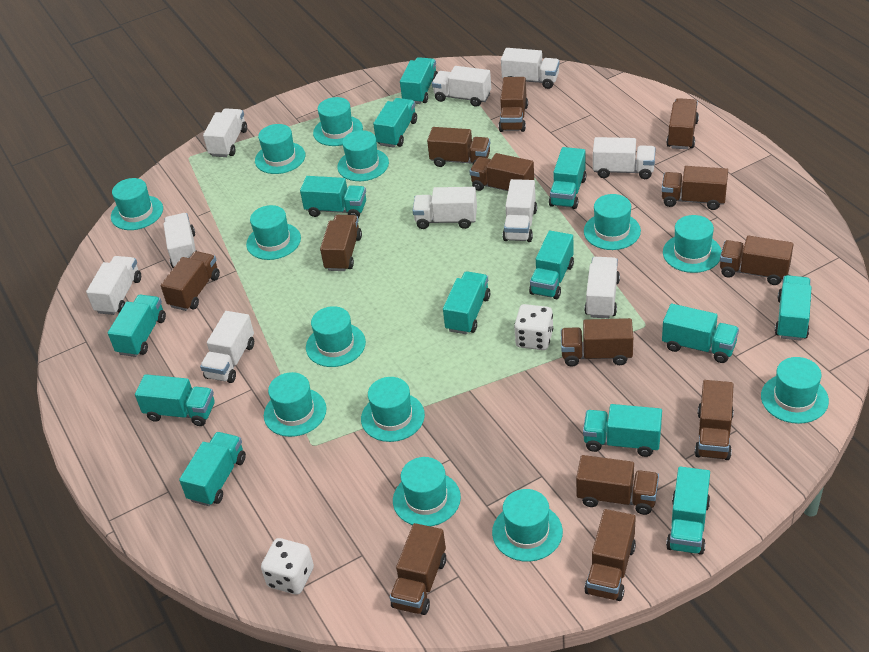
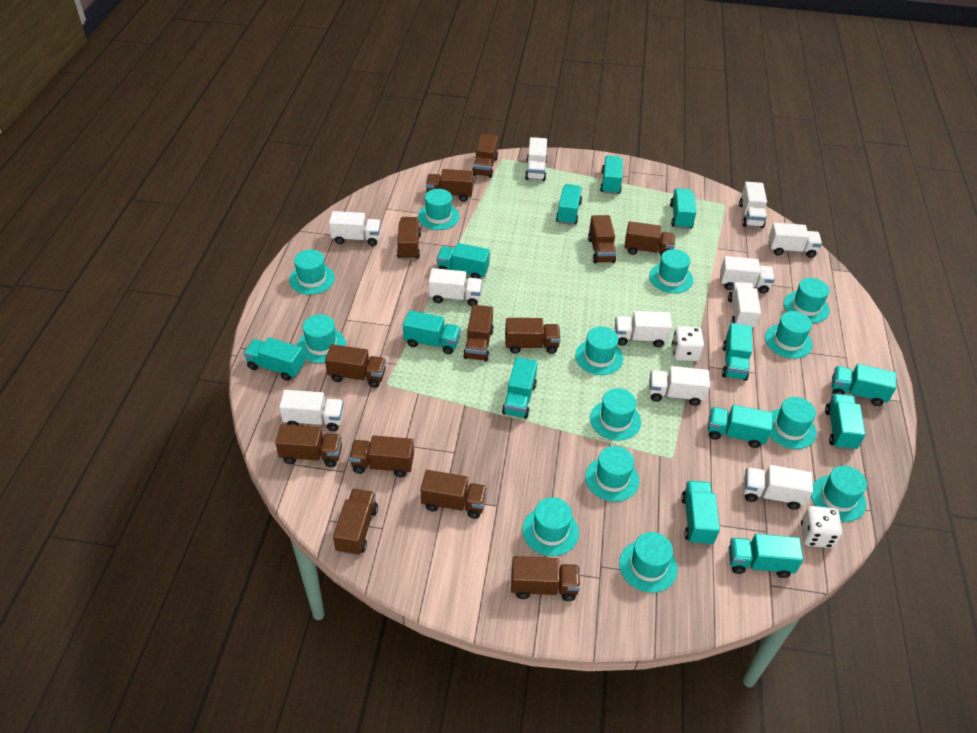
white truck: [86,256,141,315] [163,213,197,268] [200,311,254,383] [203,108,247,157] [413,187,477,229] [432,66,491,107] [501,48,560,89] [503,179,537,242] [585,257,620,319] [593,137,655,179] = 10 -> [279,390,344,431] [329,211,381,246] [429,268,482,306] [525,137,547,181] [614,311,672,347] [649,366,710,406] [720,256,774,294] [728,282,761,328] [739,182,767,228] [744,465,813,510] [768,223,822,258] = 11

